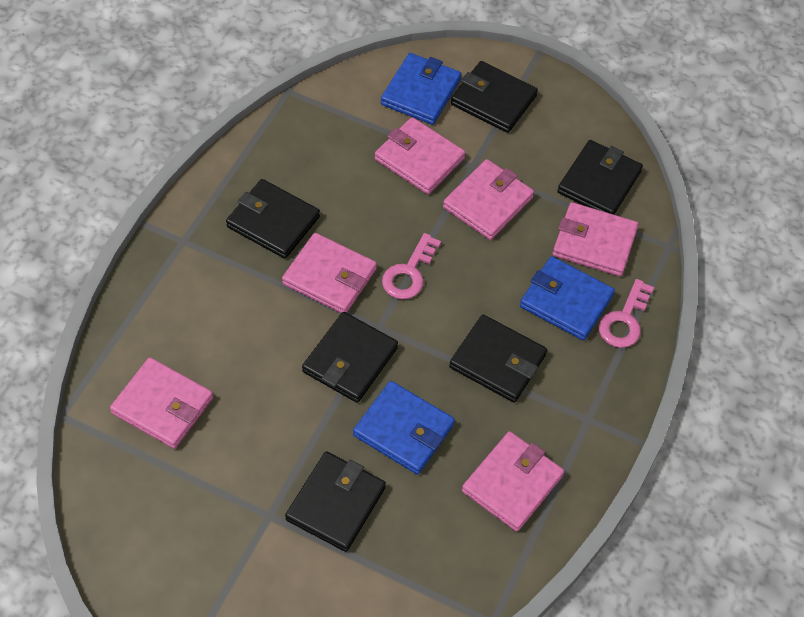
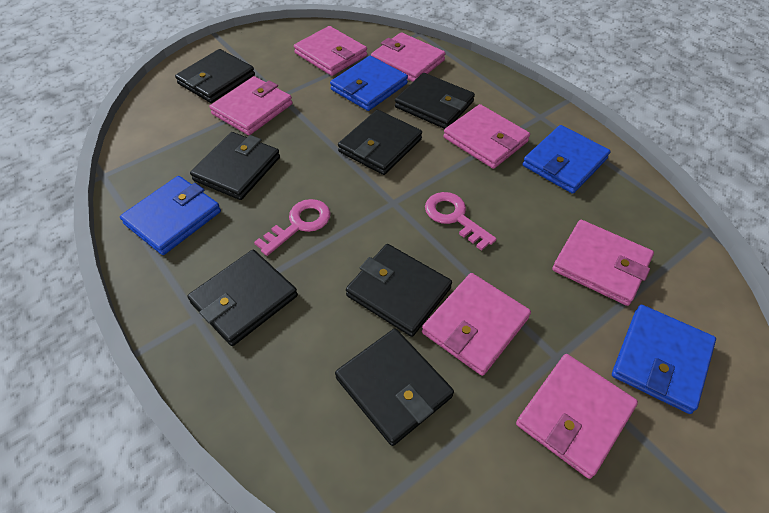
black wallet: [226,179,320,259] [285,451,386,552] [302,312,398,403] [449,315,547,403] [451,61,538,133] [557,140,643,215] = 6 -> [175,49,255,103] [187,250,298,346] [190,132,280,200] [335,328,454,446] [338,110,422,175] [346,244,452,337] [395,73,475,129] = 7
blue wallet: [353,381,455,475] [381,53,461,125] [520,256,615,340] = 3 -> [120,176,221,255] [330,56,408,111] [523,125,611,194] [612,305,716,414] = 4
pink wallet: [110,357,213,449] [282,233,377,313] [375,117,466,194] [443,159,534,240] [462,431,564,532] [553,202,639,276] = 6 -> [209,76,293,135] [294,26,367,76] [371,32,446,82] [422,273,531,376] [443,104,530,169] [516,354,638,479] [552,220,654,306] = 7

